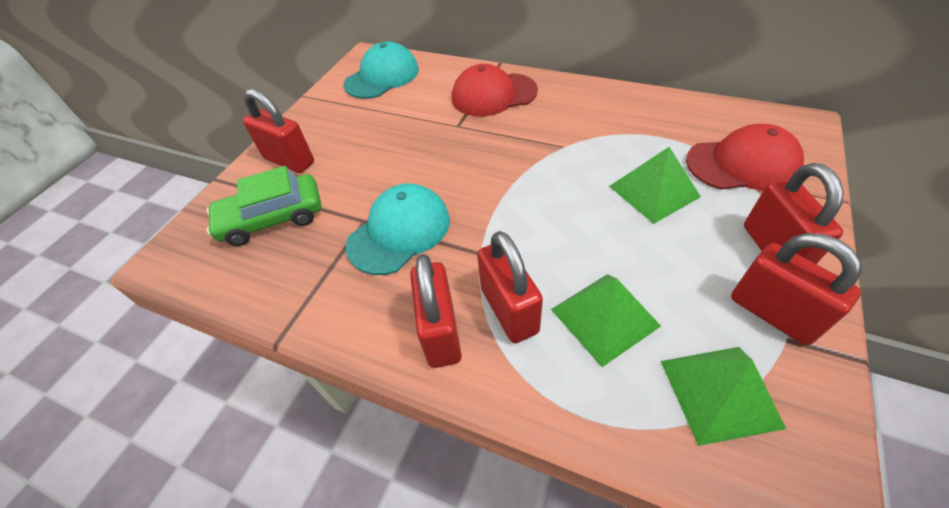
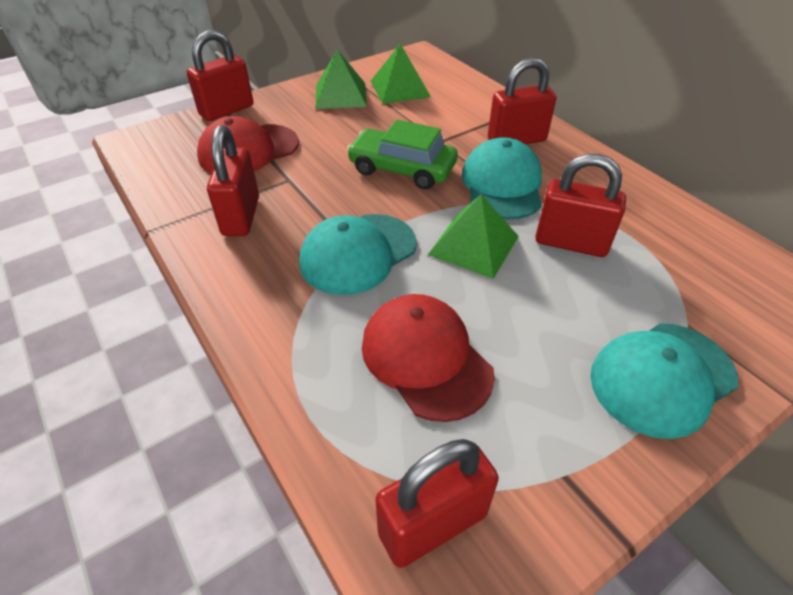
turquoise cap: [344,42,419,99] [346,183,450,275] = 2 -> [299,214,417,295] [462,137,542,219] [590,323,738,439] = 3

